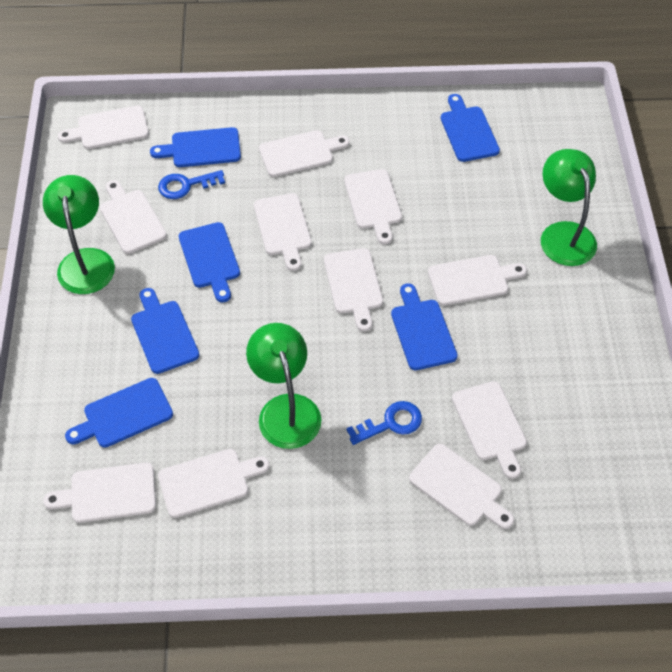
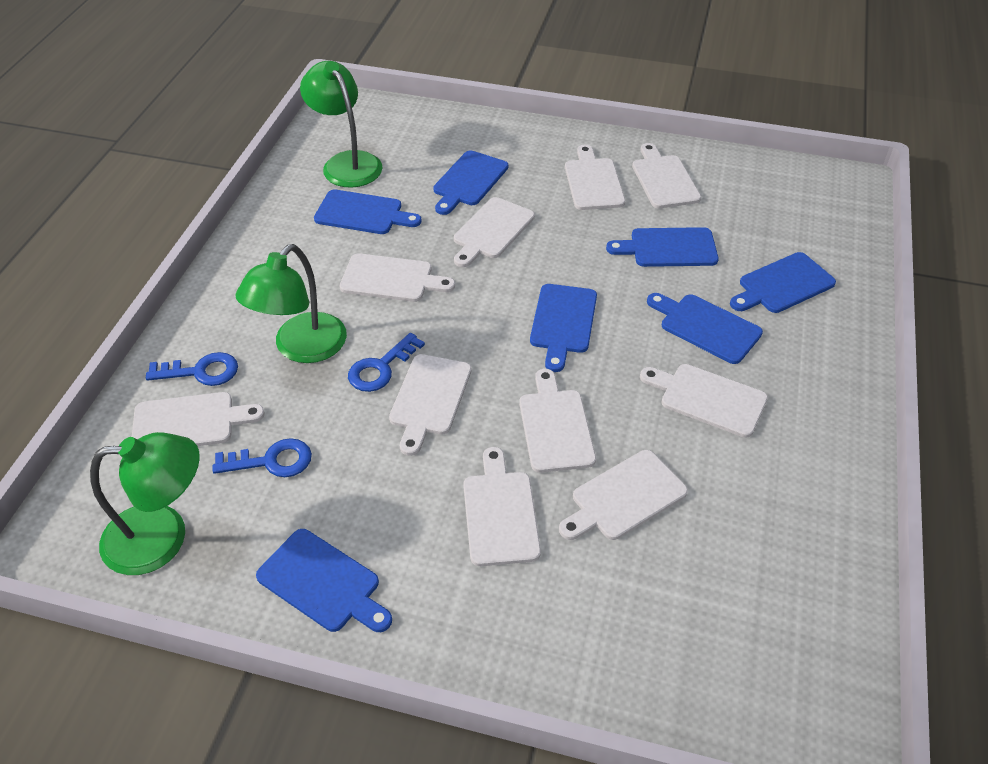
blue cutting board: [65,378,173,448] [131,288,199,374] [150,127,241,167] [179,222,240,302] [391,283,458,370] [441,94,500,162] = 6 -> [256,529,392,632] [314,190,422,234] [433,150,508,215] [530,284,597,372] [606,227,719,267] [647,293,763,364] [730,252,836,313] = 7
blue key: [158,170,225,199] [346,401,422,445] = 2 -> [146,352,238,386] [212,438,312,477] [348,333,425,392] = 3
white cutting board: [43,463,156,523] [58,105,149,149] [100,180,167,254] [158,449,270,518] [254,193,312,271] [259,130,350,177] [324,248,383,331] [344,169,402,244] [409,444,514,529] [428,255,527,306] [452,381,527,479] = 11 -> [132,392,265,446] [340,253,455,302] [389,354,471,456] [454,197,535,267] [463,447,541,566] [519,369,596,473] [559,450,688,540] [565,145,625,210] [632,143,701,208] [640,364,768,438] = 10

